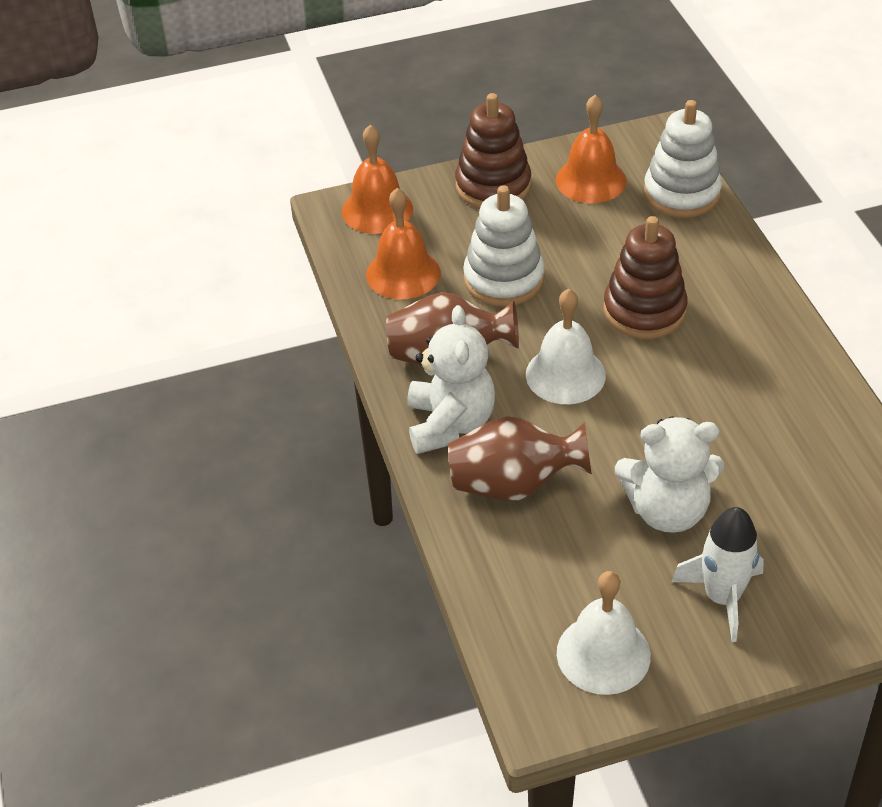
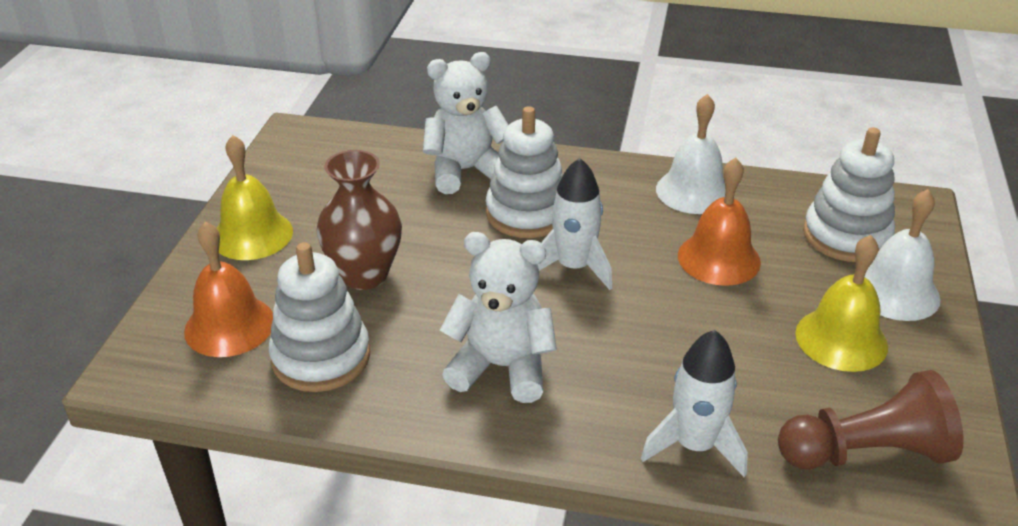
brown pawn: none = 0 -> [778,370,964,469] = 1
brown stacking toy: [455,93,531,208] [603,216,688,339] = 2 -> none = 0
brown vase: [386,292,519,367] [448,416,592,500] = 2 -> [317,150,402,290] = 1
orange bell: [342,125,413,234] [366,188,441,299] [556,95,627,203] = 3 -> [184,222,273,357] [678,158,761,286] = 2
white rocket: [671,507,764,642] = 1 -> [538,158,612,290] [641,330,748,477] = 2
white stacking toy: [463,185,545,307] [644,100,722,218] = 2 -> [269,242,370,392] [486,106,563,238] [803,127,895,262] = 3
yellow bell: none = 0 -> [217,135,293,260] [795,235,888,372] = 2

